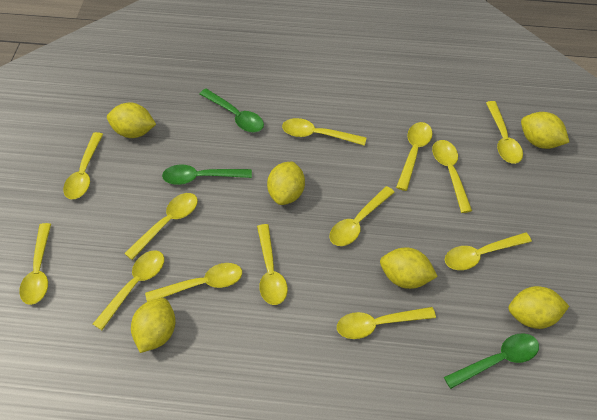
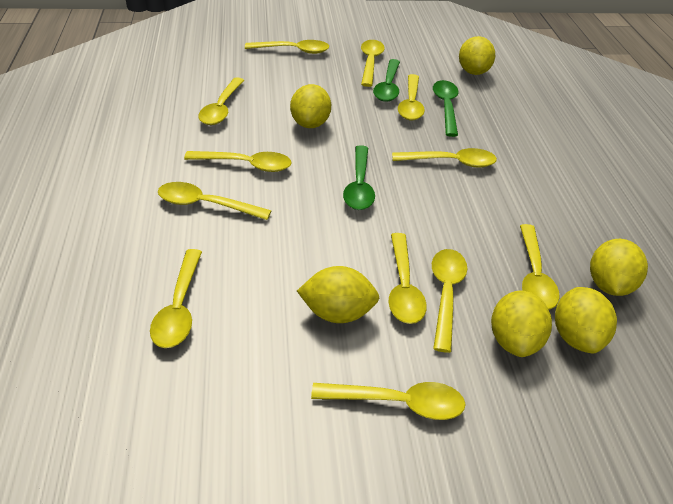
yellow spoon: [19,223,51,305] [63,132,103,199] [93,250,164,330] [124,193,198,260] [145,263,242,302] [257,224,288,305] [282,118,367,146] [329,186,395,246] [337,307,436,339] [396,122,432,191] [432,140,472,213] [445,232,532,270] [486,101,523,164] = 13 -> [150,249,202,348] [158,182,271,220] [184,151,291,172] [198,78,244,125] [245,40,329,54] [311,382,466,420] [361,40,385,87] [389,233,427,324] [392,148,497,167] [398,74,425,120] [432,249,467,353] [520,224,560,310] = 12

